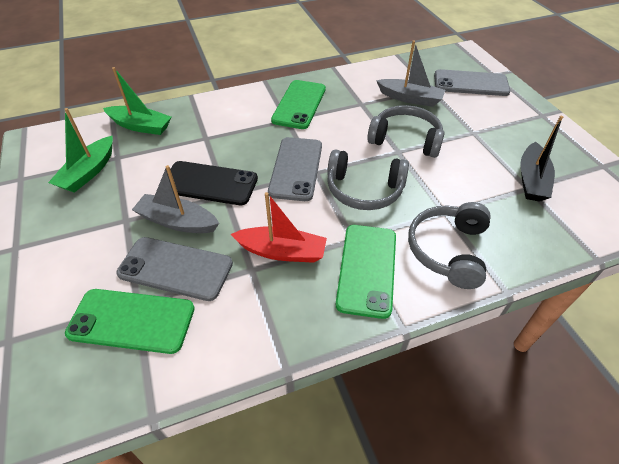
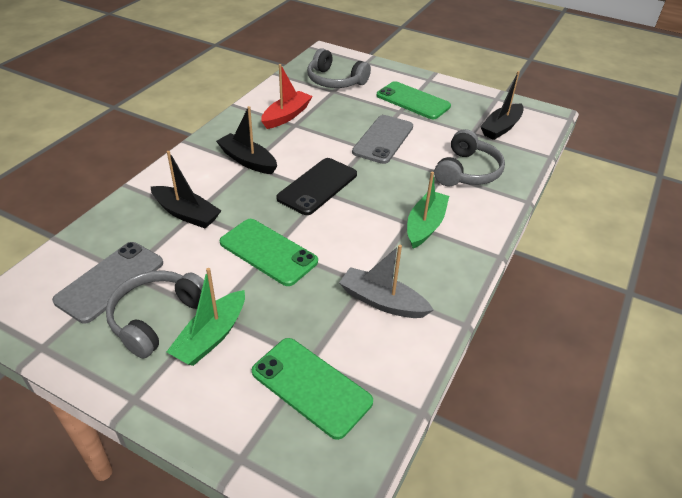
black boat: [520,116,563,202] = 1 -> [151,151,222,228] [216,106,277,174] [480,71,524,140] = 3
grey boat: [132,165,219,233] [376,41,445,107] = 2 -> [339,245,433,318] = 1
grey phone: [116,237,233,301] [268,137,322,201] [434,69,510,96] = 3 -> [52,242,163,324] [352,115,413,164] = 2

